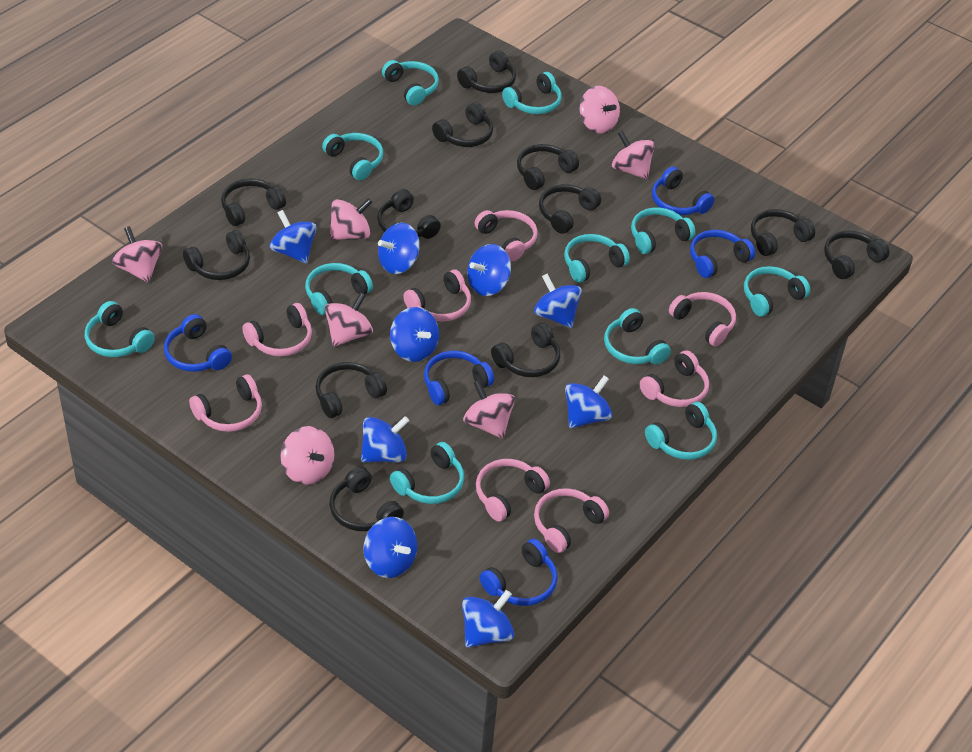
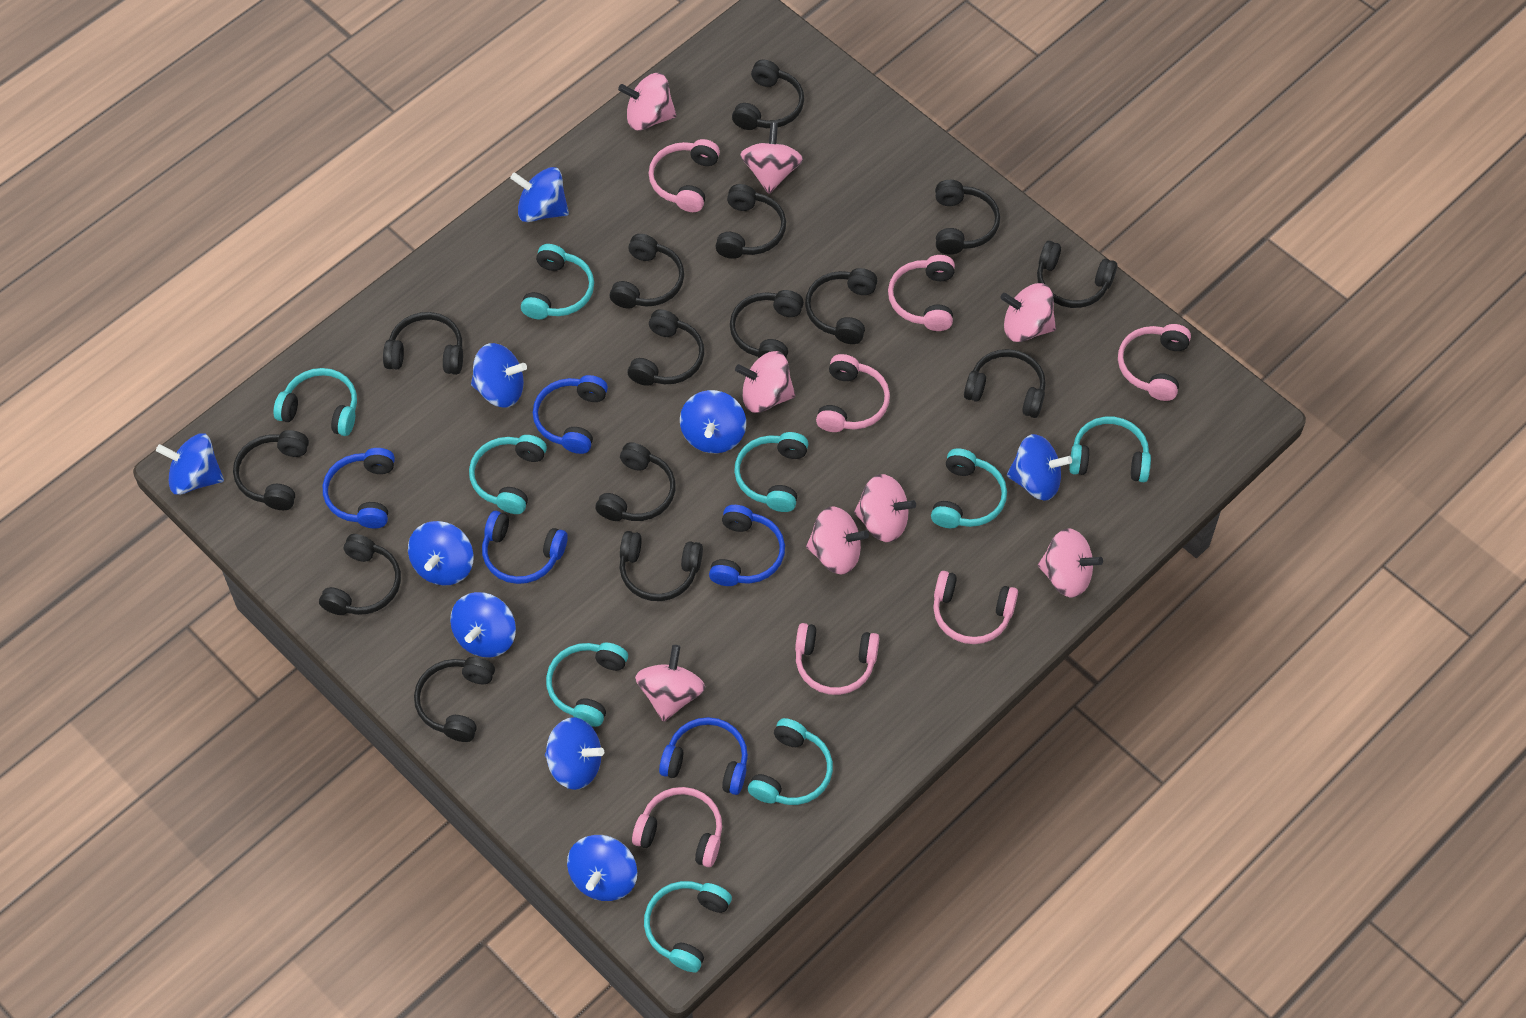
black headphones: [183,230,250,280] [221,178,286,226] [316,362,387,418] [329,466,404,531] [377,189,441,239] [432,102,493,147] [457,50,516,93] [491,323,560,377] [517,144,579,190] [539,184,601,234] [751,209,815,256] [824,231,889,279] = 12 -> [233,430,309,510] [319,534,401,615] [383,312,463,375] [414,657,495,742] [595,442,676,521] [610,234,684,308] [620,531,703,601] [628,309,704,386] [715,184,786,259] [730,290,804,358] [732,60,804,130] [805,268,877,344] [935,180,1000,255] [964,349,1046,418] [1037,241,1117,308] = 15
pink headphones: [189,374,262,432] [242,303,312,356] [403,269,471,322] [475,210,538,261] [476,459,550,521] [534,488,609,553] [639,351,709,407] [669,292,736,346] = 8 -> [632,787,722,867] [649,139,720,212] [795,623,879,695] [816,354,890,432] [888,255,955,331] [933,571,1018,644] [1118,324,1191,401] = 7
pink spinning top: [112,226,163,283] [280,426,334,485] [325,292,373,347] [330,198,372,240] [463,380,515,439] [579,86,620,133] [612,131,655,179] = 7 -> [618,73,677,131] [635,645,705,722] [735,351,795,413] [740,122,803,194] [806,506,869,574] [854,474,916,542] [1000,283,1056,342] [1038,528,1103,598] = 8
turquoise headphones: [85,301,155,357] [305,263,373,315] [322,133,383,180] [382,60,439,106] [390,442,464,504] [502,72,562,114] [564,234,630,283] [604,308,671,365] [631,207,695,254] [645,402,717,460] [744,266,810,317] = 11 -> [274,368,357,436] [469,435,547,514] [521,244,594,319] [546,642,628,727] [644,881,732,972] [734,432,808,512] [748,718,833,805] [931,448,1007,528] [1069,417,1151,482] = 9

